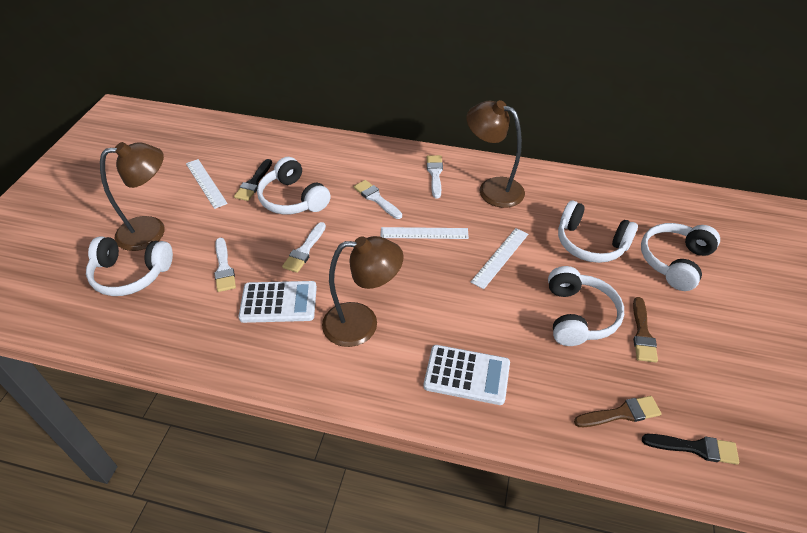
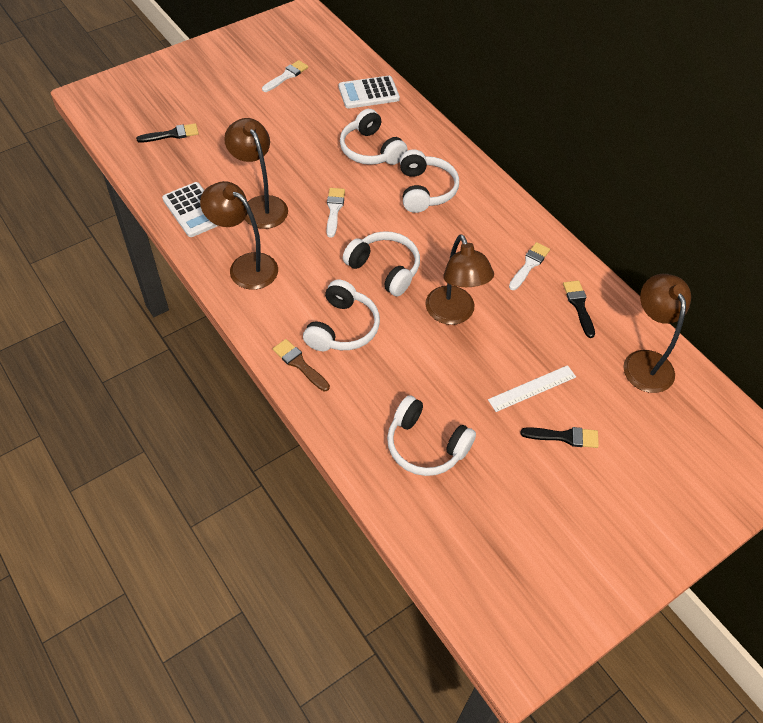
black brush: [234,159,272,201] [642,434,739,465] = 2 -> [136,123,199,143] [521,427,599,448] [563,281,595,338] = 3
brown brush: [574,396,661,427] [633,297,658,363] = 2 -> [273,339,330,391] = 1
brown lamp: [100,142,165,251] [322,236,404,347] [467,100,525,208] = 3 -> [200,181,278,290] [224,118,288,229] [426,234,494,325] [623,274,691,393] = 4
white brush: [214,238,236,292] [282,222,326,273] [354,180,402,219] [427,155,443,198] = 4 -> [262,60,308,92] [327,188,345,238] [509,242,550,290] = 3
white ruler: [186,159,228,209] [381,227,469,239] [470,228,528,289] = 3 -> [488,365,576,412] = 1

